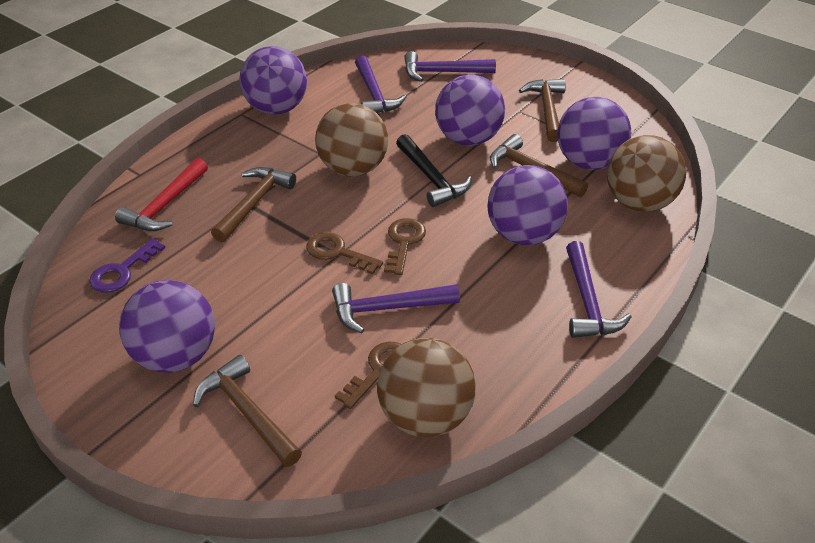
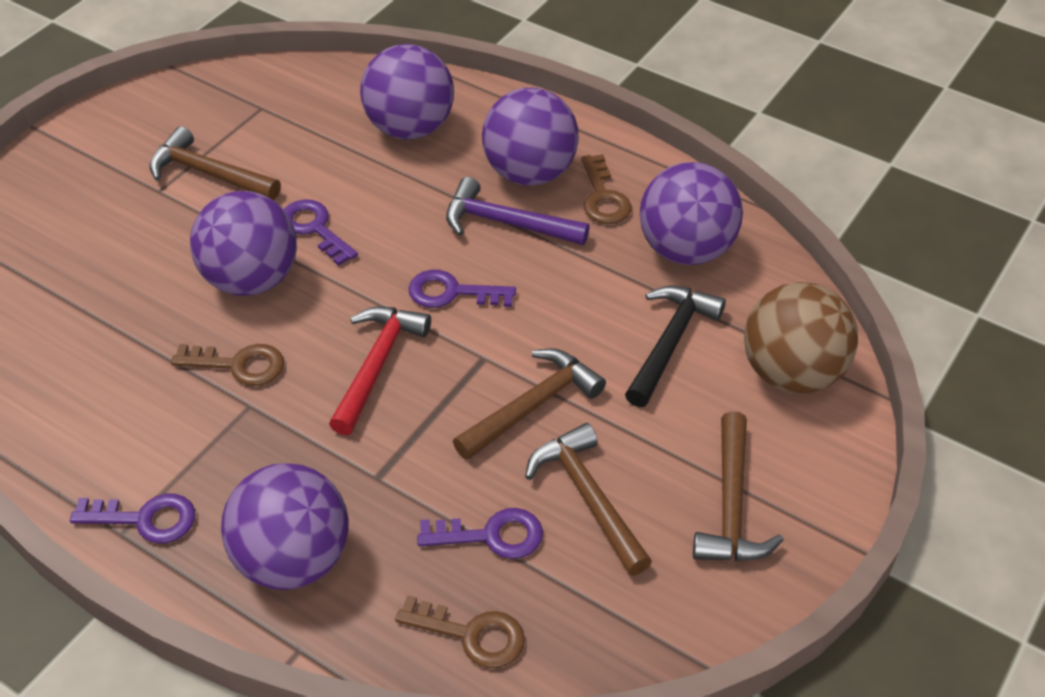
brown ball: [315,103,388,177] [377,338,475,437] [607,135,686,212] = 3 -> [744,282,858,394] = 1
purple hammer: [332,283,460,333] [355,55,406,113] [404,51,496,82] [566,241,632,338] = 4 -> [446,177,590,245] = 1
purple key: [89,238,165,293] = 1 -> [70,494,195,543] [284,199,358,266] [408,270,516,308] [417,508,543,559] = 4

